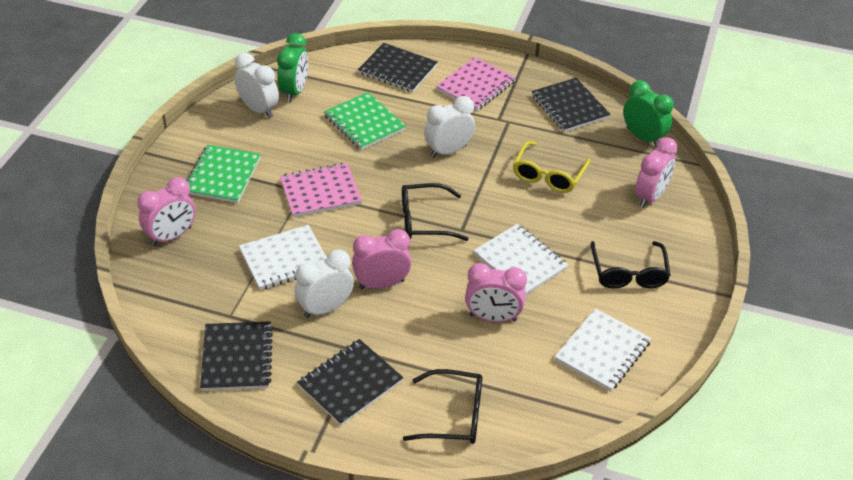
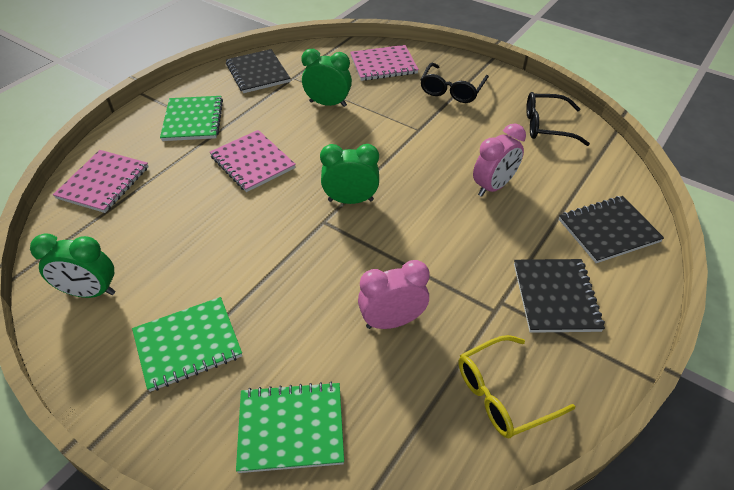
black glasses: [402,183,469,241] [403,369,482,444] [591,241,671,288] = 3 -> [420,63,489,103] [526,92,590,146] = 2
black notebook: [200,321,273,391] [297,339,403,426] [358,43,438,92] [532,78,611,132] = 4 -> [226,49,290,93] [514,259,605,333] [559,196,664,263] = 3
green clock: [277,33,308,102] [623,80,674,147] = 2 -> [30,233,115,298] [301,49,352,107] [320,144,379,204] = 3
green notebook: [186,145,261,203] [324,92,406,150] = 2 -> [132,297,242,392] [160,96,223,141] [236,382,344,473] = 3
pink clock: [137,177,196,246] [352,229,411,289] [465,263,527,322] [635,137,678,208] = 4 -> [358,260,430,329] [473,123,526,197] = 2
pink notebook: [280,163,362,217] [436,57,516,111] = 2 -> [53,150,149,213] [210,130,296,192] [350,45,419,81] = 3
white clock: [235,53,279,118] [294,249,354,318] [424,96,475,158] = 3 -> none = 0
white notebook: [239,225,327,290] [473,224,568,296] [555,308,651,391] = 3 -> none = 0

